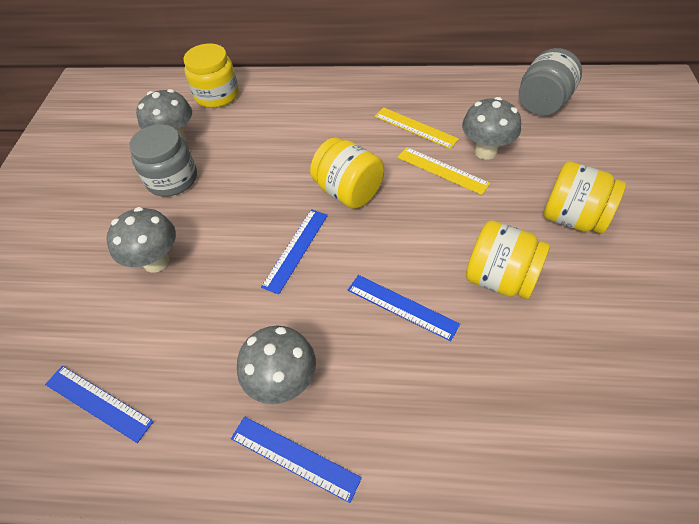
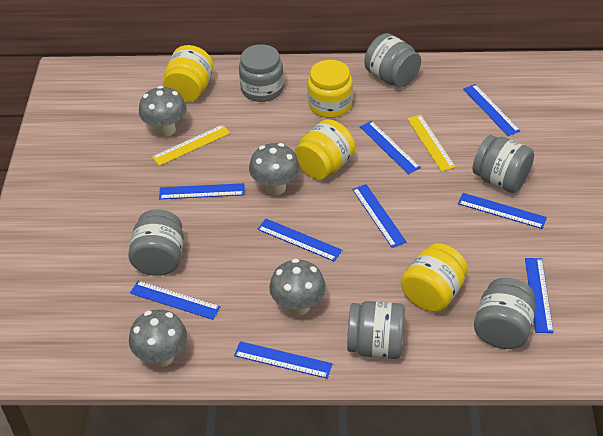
blue ruler: [45,366,154,443] [231,416,362,503] [261,209,328,294] [348,275,460,342] = 4 -> [130,281,221,320] [159,183,244,199] [234,341,333,379] [257,219,342,262] [352,184,407,248] [360,121,421,174] [458,193,547,229] [463,84,521,136] [525,258,554,333] = 9
grey jar: [129,124,197,196] [519,48,582,116] = 2 -> [128,209,184,276] [239,44,284,102] [347,301,405,359] [364,33,421,88] [472,135,534,193] [474,278,536,349] = 6

